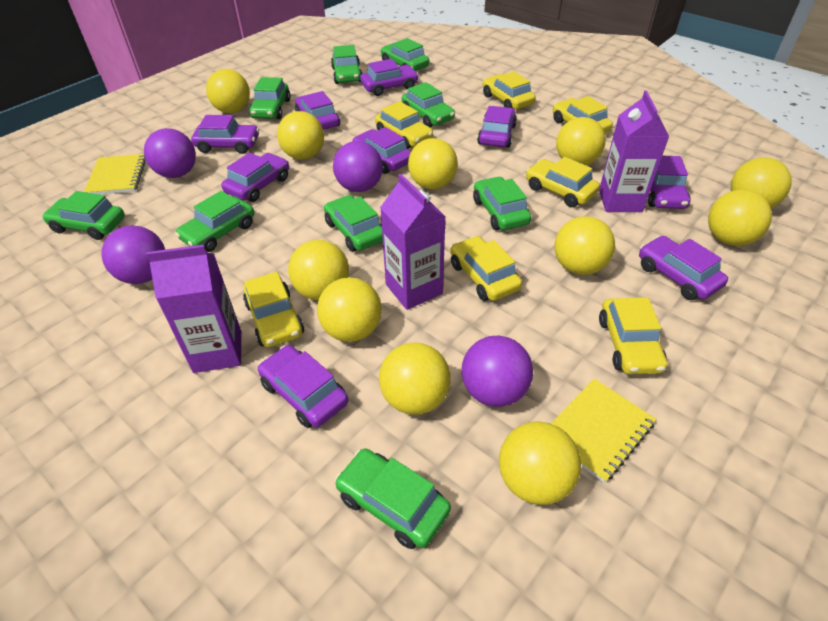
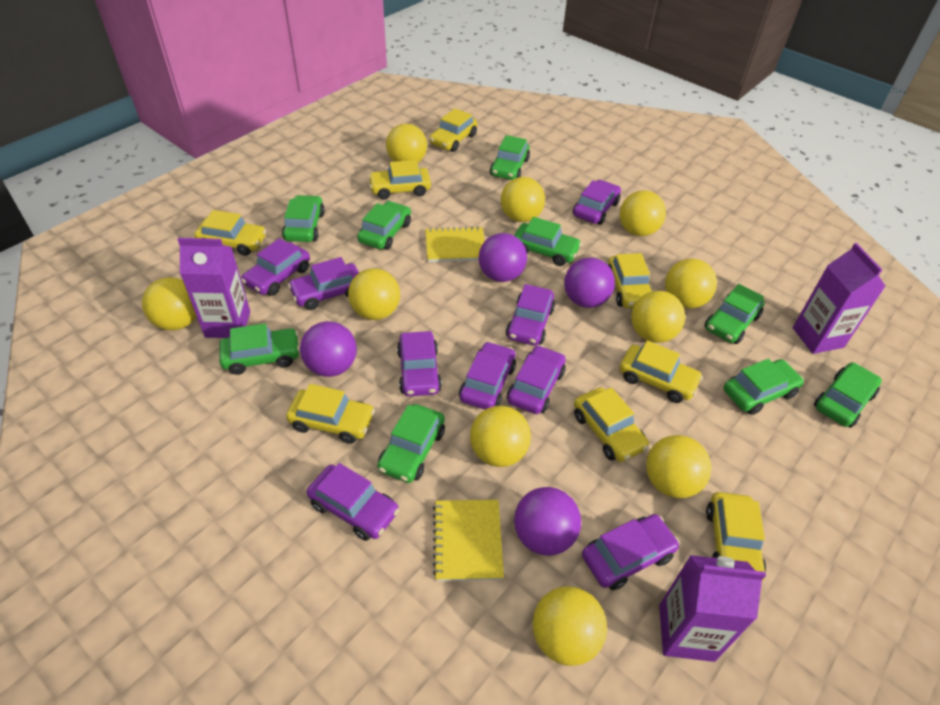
yellow ball: [206,69,250,113] [277,111,324,160] [288,240,349,300] [317,277,382,342] [379,342,450,415] [408,138,458,189] [499,421,581,505] [554,216,615,275] [556,117,606,166] [708,189,772,246] [731,157,792,208] = 11 -> [142,277,196,331] [348,268,400,320] [386,124,427,163] [470,406,531,467] [501,177,545,222] [533,586,607,666] [620,190,666,236] [631,291,685,343] [646,435,711,498] [665,259,717,308] = 10
yellow car: [243,272,304,347] [375,101,433,149] [450,236,522,301] [483,71,536,110] [526,157,600,207] [553,96,613,133] [599,297,667,374] = 7 -> [194,210,266,256] [286,384,375,444] [368,160,431,200] [429,108,478,152] [574,387,649,462] [608,253,652,308] [619,340,703,403] [706,492,766,581] = 8

